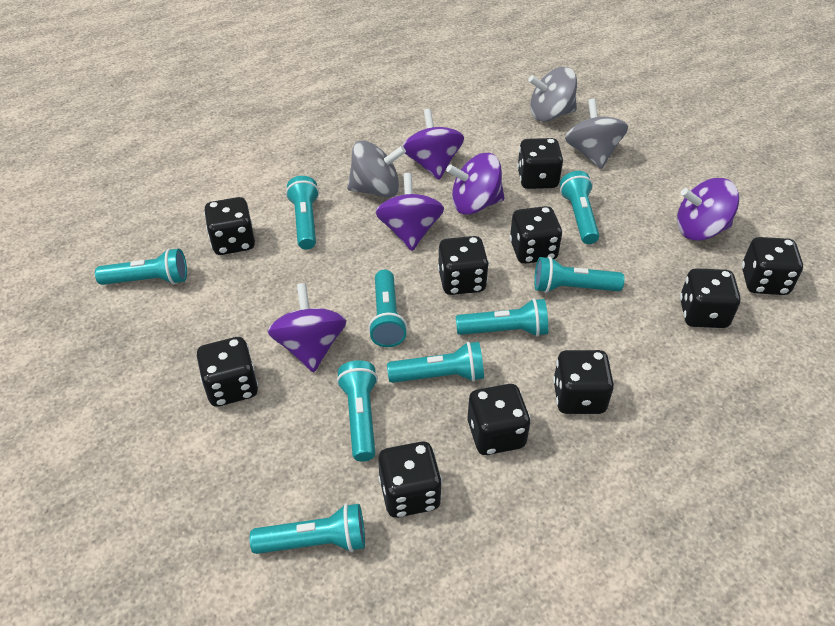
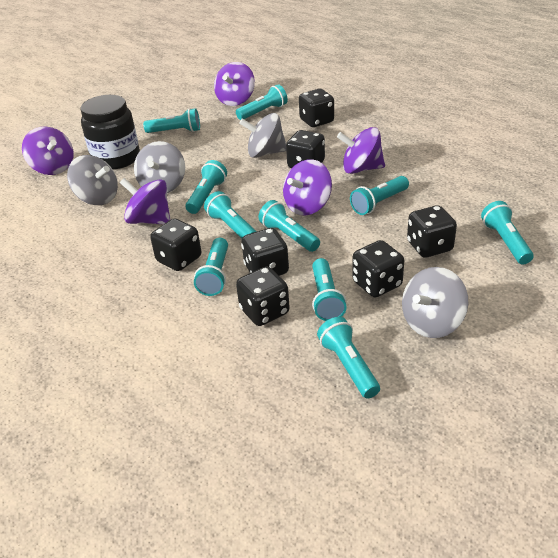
black dice: [197,337,258,407] [204,197,255,255] [378,441,442,518] [438,236,489,295] [468,384,531,455] [509,206,563,264] [517,138,563,189] [553,350,614,414] [680,268,741,328] [742,237,803,295] = 10 -> [150,219,201,271] [236,267,290,326] [241,228,289,276] [286,130,325,168] [299,89,334,127] [352,240,404,297] [407,205,457,258] = 7
black jar: none = 0 -> [80,95,140,170] = 1
grey spinning top: [347,141,406,198] [528,67,577,122] [565,99,628,169] = 3 -> [67,155,118,205] [134,141,185,193] [239,113,286,158] [402,267,468,338] = 4
turquoise flashlight: [95,248,187,285] [250,503,365,554] [286,176,319,250] [337,360,378,462] [368,270,407,347] [387,341,484,383] [456,298,548,337] [534,256,625,293] [560,171,599,244] = 9 -> [143,108,200,133] [185,160,227,214] [194,238,228,296] [204,191,257,238] [236,84,288,120] [258,200,320,252] [312,258,347,321] [317,317,380,398] [350,176,409,215] [481,201,534,264] = 10

